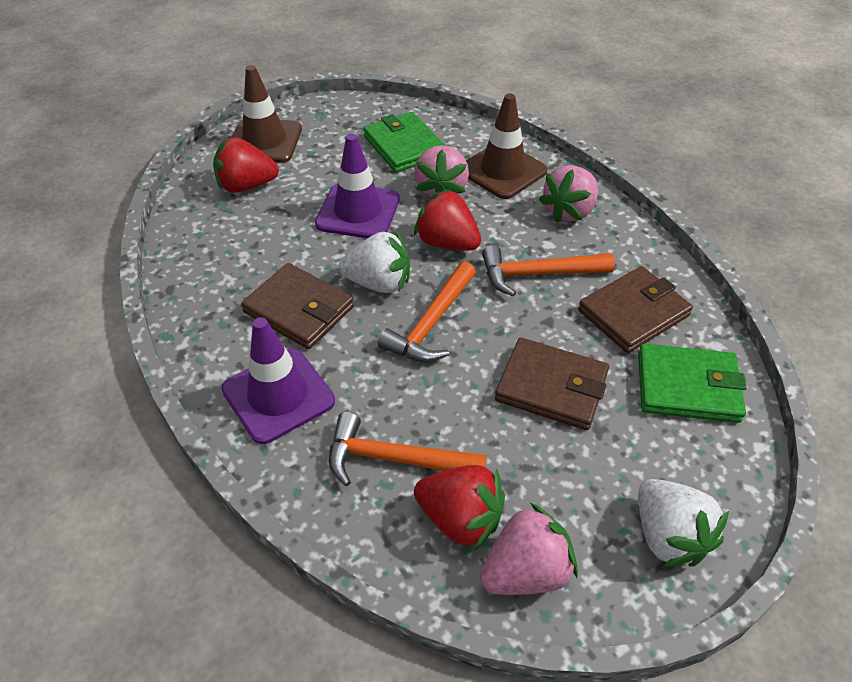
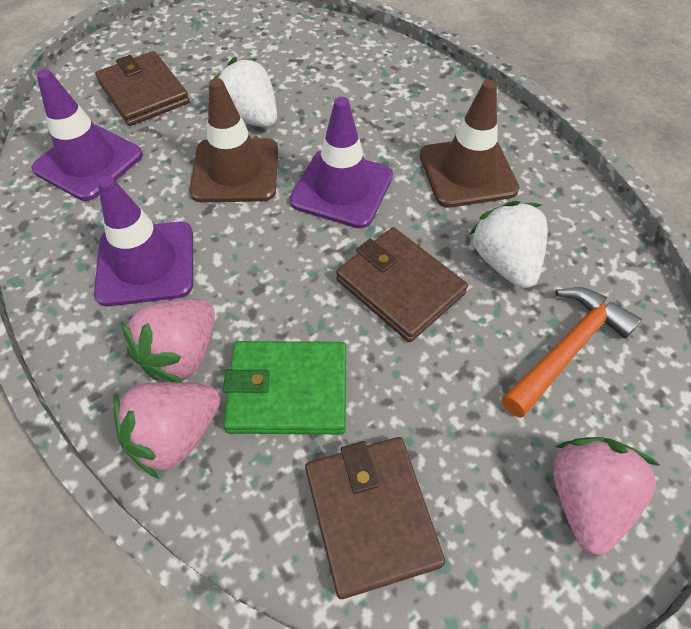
green wallet: [363,112,445,173] [638,344,747,423] = 2 -> [223,341,346,434] = 1
orange hammer: [329,412,487,486] [378,261,476,362] [482,245,615,297] = 3 -> [502,287,642,418] = 1
purple traffic cone: [221,317,335,444] [315,134,400,238] = 2 -> [32,69,143,201] [94,176,193,306] [290,97,393,229] = 3
red strawberry: [213,137,279,193] [414,189,481,250] [414,465,505,551] = 3 -> none = 0

